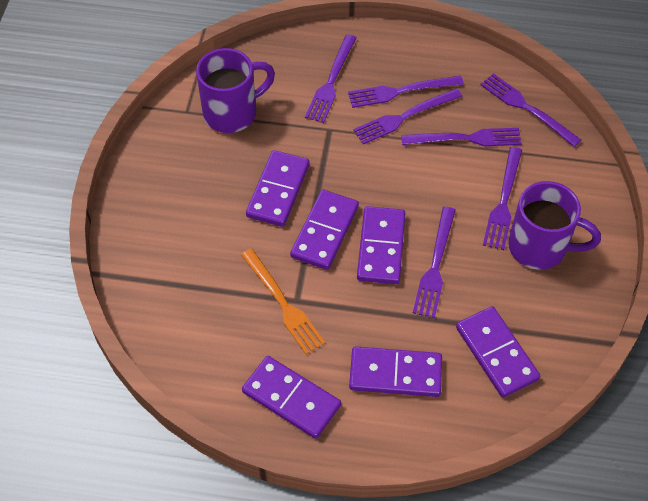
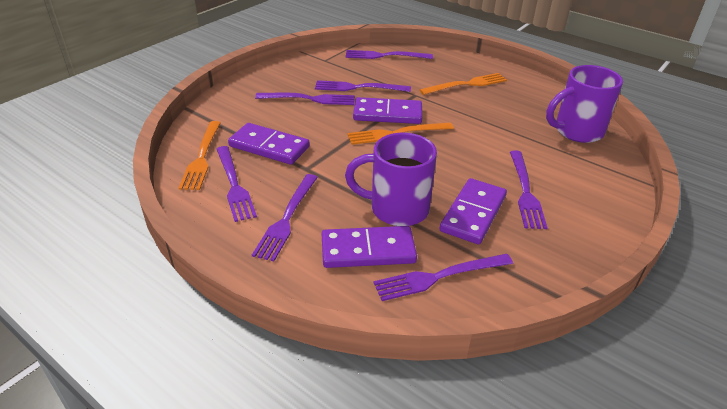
orange fork: [241,248,325,354] = 1 -> [179,121,221,190] [347,123,454,145] [420,73,507,95] = 3
purple domino: [242,356,341,439] [246,150,309,227] [290,190,359,270] [349,346,442,397] [357,206,405,284] [456,306,540,398] = 6 -> [228,123,310,165] [322,226,417,268] [353,97,422,124] [440,178,507,244] = 4

